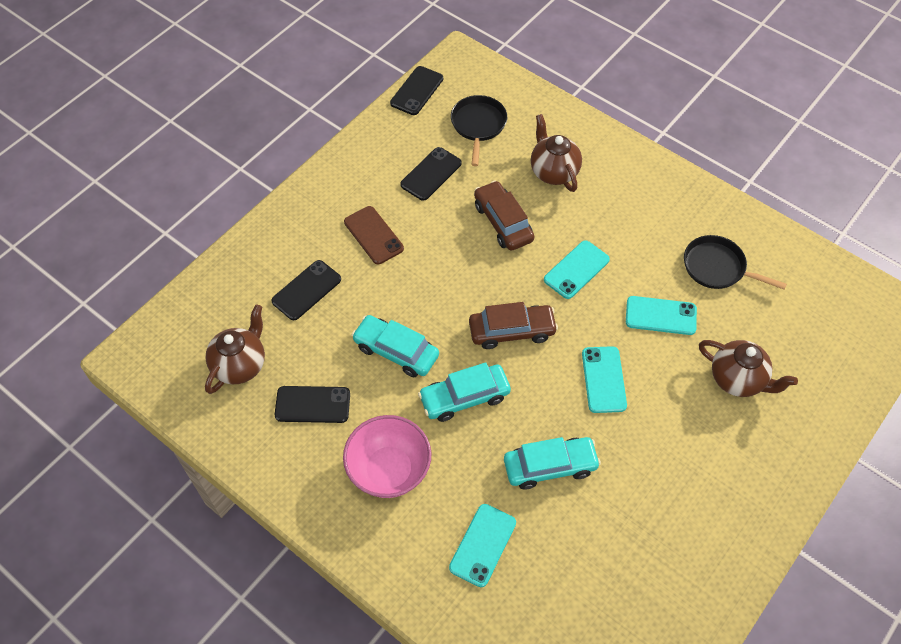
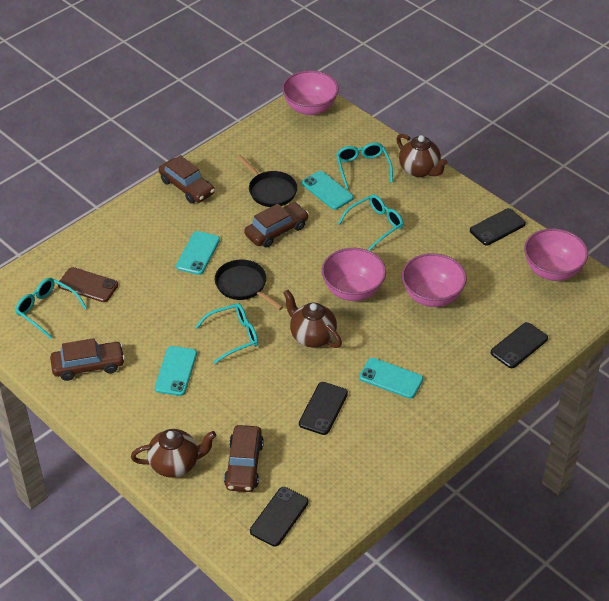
brown car: [469,302,558,349] [474,181,534,251] = 2 -> [50,338,125,381] [159,155,215,203] [224,425,264,492] [245,202,309,248] = 4
pink bowl: [343,415,431,498] = 1 -> [282,70,339,116] [322,248,386,301] [402,253,467,307] [524,228,588,281] = 4
turquoise car: [352,315,439,377] [418,362,511,422] [504,437,601,489] = 3 -> none = 0
turquoise glasses: none = 0 -> [15,278,87,339] [195,303,258,364] [336,142,393,189] [338,194,404,250] = 4

